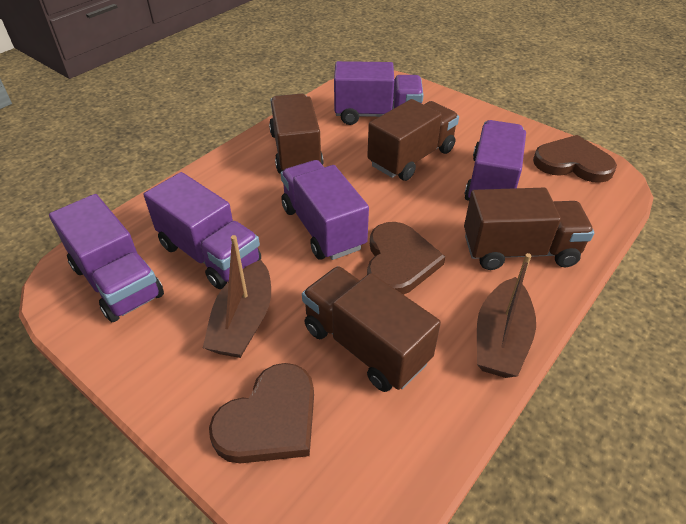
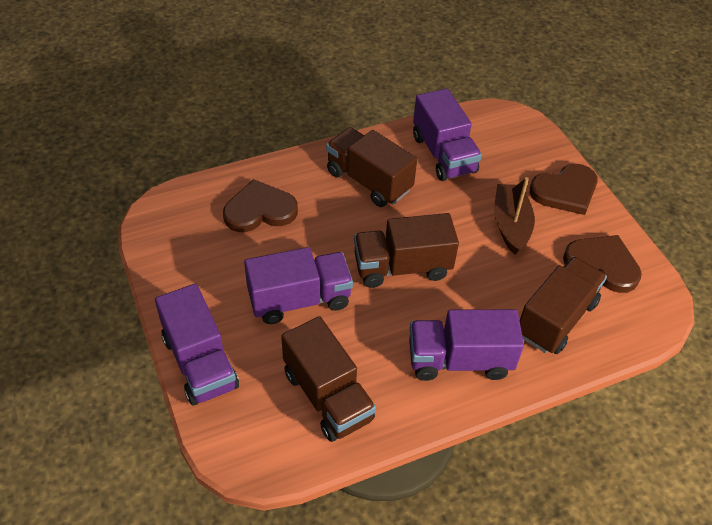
brown boat: [203,235,271,358] [477,253,536,378] = 2 -> [494,177,535,255] = 1
purple truck: [49,194,164,322] [144,172,261,289] [281,160,369,260] [334,61,424,125] [464,120,526,201] = 5 -> [155,284,239,405] [244,247,353,324] [409,309,524,381] [413,88,482,181] = 4

